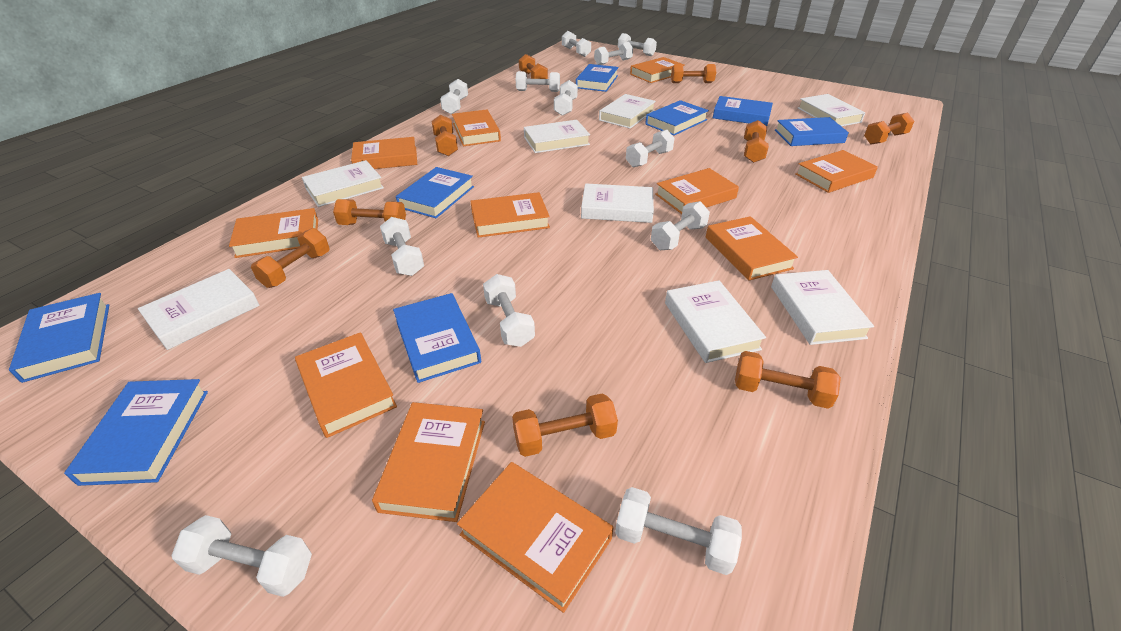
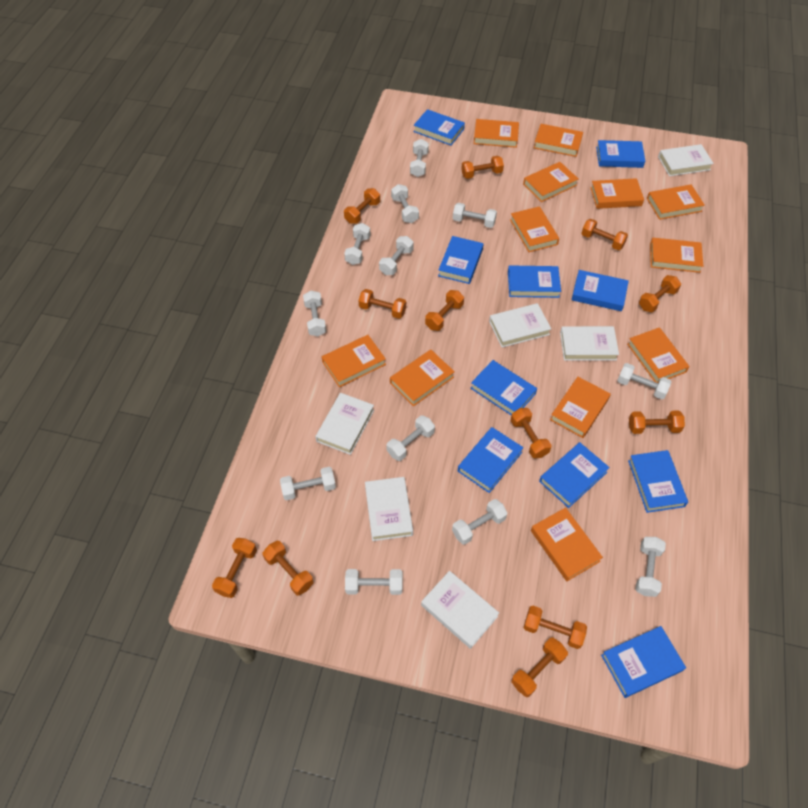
blue book: [9,293,109,383] [64,379,208,486] [393,293,481,383] [396,167,474,218] [576,64,619,92] [645,100,709,136] [713,96,773,126] [775,117,849,146] = 8 -> [413,109,465,145] [438,236,483,284] [458,427,523,493] [471,360,537,416] [508,266,561,298] [539,442,610,508] [572,270,629,311] [596,140,645,168] [601,626,686,698] [628,450,688,513] = 10
orange book: [229,208,318,258] [295,332,397,438] [351,137,417,169] [372,402,485,522] [452,109,501,146] [457,462,614,613] [470,192,550,238] [630,57,685,83] [655,168,739,214] [706,216,798,281] [796,150,878,193] = 11 -> [322,335,386,387] [390,350,455,407] [474,119,519,148] [510,206,559,252] [523,162,578,202] [531,508,603,581] [534,124,583,157] [550,377,611,438] [590,178,644,209] [627,327,690,383] [647,184,705,220] [650,238,703,273] = 12
orange dumbbell: [251,228,330,288] [333,199,406,225] [432,115,458,156] [512,393,618,457] [519,54,548,79] [671,64,716,83] [735,351,841,409] [744,120,769,163] [864,113,914,145] = 9 -> [212,538,257,598] [263,541,314,596] [344,188,380,224] [358,289,406,319] [425,290,464,331] [461,156,504,179] [511,408,551,458] [511,638,568,697] [523,606,587,649] [581,219,628,250] [629,411,685,434] [639,275,681,312] = 12
white book: [138,269,259,350] [302,160,384,207] [524,120,590,153] [581,183,654,223] [599,94,656,129] [665,280,766,363] [771,270,874,345] [798,94,865,126] = 8 -> [315,393,374,455] [365,477,413,541] [421,571,499,649] [489,303,551,347] [560,326,619,361] [658,144,714,176] = 6

